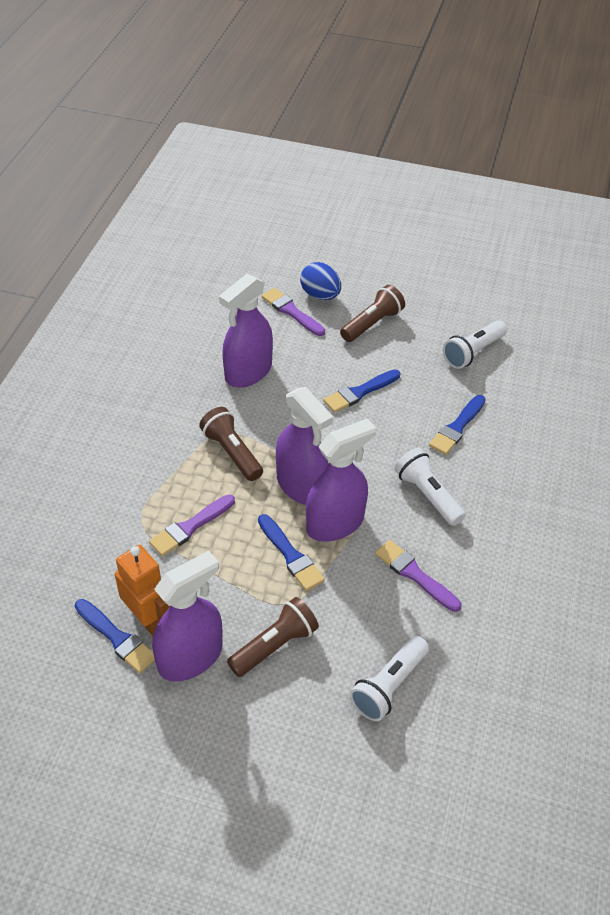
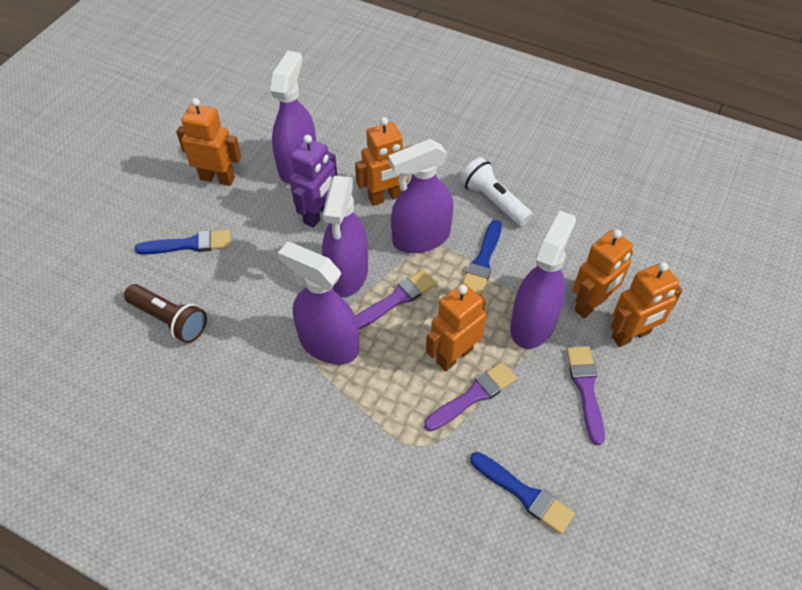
blue brush: [75,599,155,674] [258,514,325,591] [323,369,400,413] [429,395,486,455] = 4 -> [135,230,231,255] [463,220,502,295] [470,452,575,534] = 3
blue egg: [300,262,341,300] = 1 -> none = 0
brown flashlight: [199,407,263,481] [227,597,319,677] [340,285,405,342] = 3 -> [124,284,207,343] = 1
orange robot: [115,545,169,636] = 1 -> [176,98,241,186] [355,117,413,206] [426,283,486,371] [573,229,633,318] [611,262,683,347] = 5
purple robot: none = 0 -> [289,135,337,228] = 1
purple spray bottle: [152,551,223,682] [219,274,273,388] [276,387,333,505] [306,418,376,542] = 4 -> [270,51,316,184] [278,242,359,364] [322,176,368,298] [388,139,454,253] [510,211,576,349] = 5
white flashlight: [349,636,429,721] [394,448,466,526] [443,320,507,369] = 3 -> [460,157,533,226] = 1

